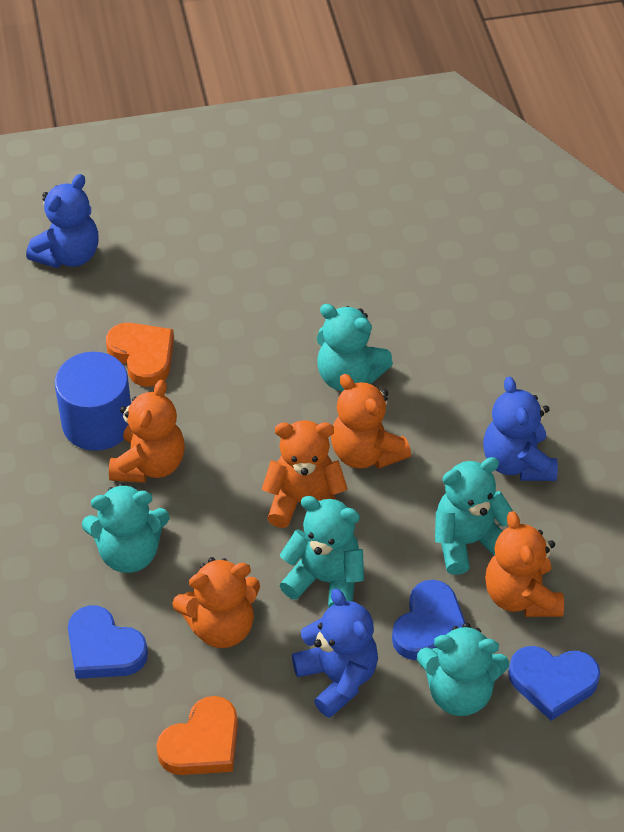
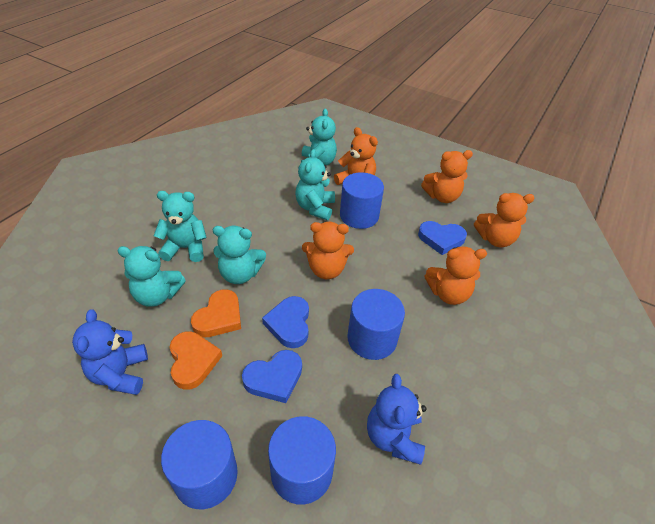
blue cylinder: [55,352,131,451] = 1 -> [161,420,238,509] [268,416,336,505] [340,172,384,229] [348,289,405,360] = 4
blue teddy bear: [26,174,99,268] [292,588,378,718] [483,377,558,481] = 3 -> [72,309,148,395] [367,374,427,465] = 2

